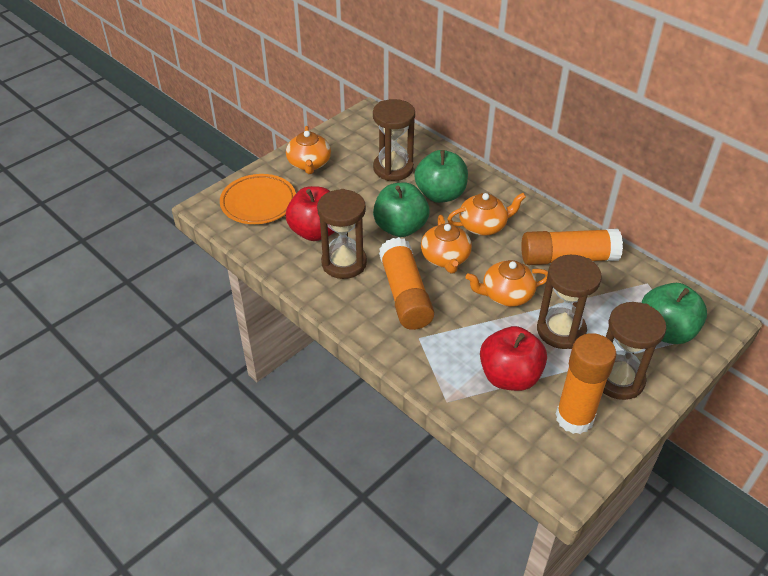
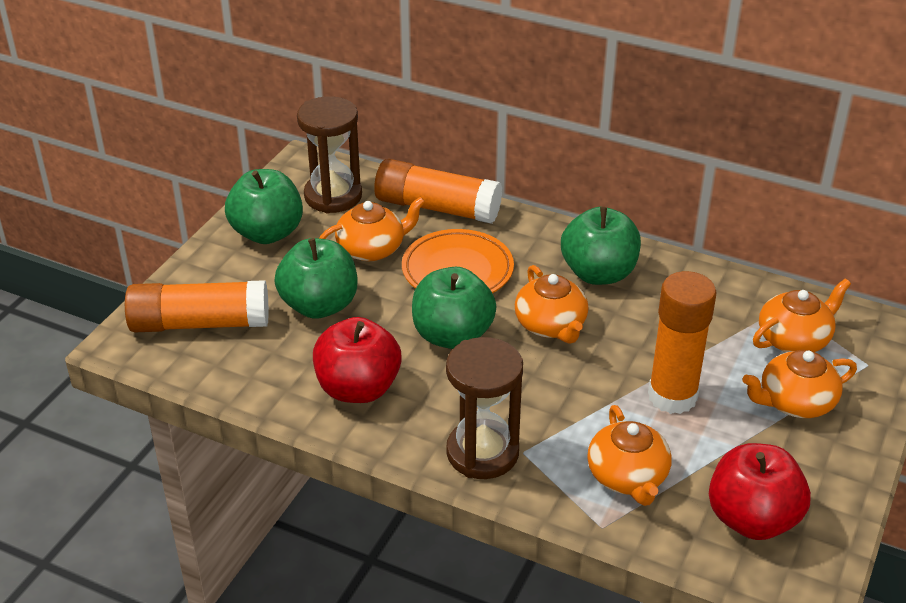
brown hourglass: [317,189,367,279] [373,99,415,181] [537,255,602,349] [603,302,667,400] = 4 -> [297,96,362,213] [446,337,523,479] = 2
green apple: [373,183,429,237] [414,150,468,203] [641,283,707,344] = 3 -> [225,169,303,244] [274,238,357,319] [412,267,496,349] [561,207,641,285] = 4
orange teapot: [286,126,331,174] [421,215,472,274] [447,193,526,236] [465,260,548,307] = 4 -> [319,197,425,261] [515,265,588,344] [587,405,672,506] [742,350,857,418] [753,279,851,352] = 5

